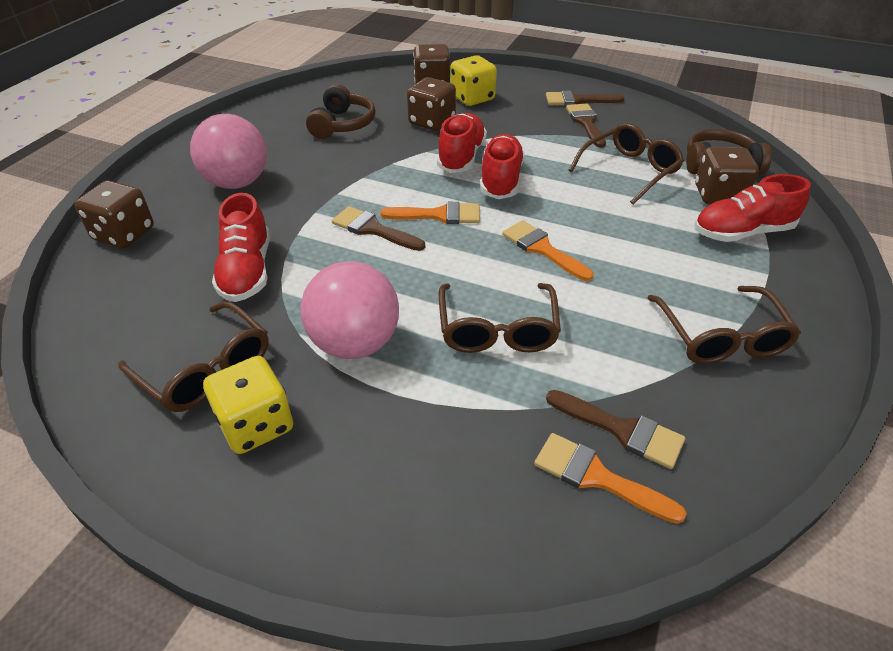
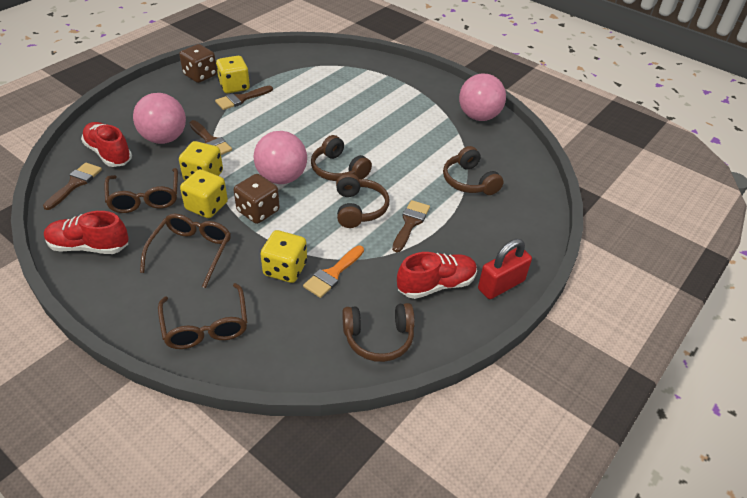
brown dice: [75,180,154,248] [407,77,456,131] [413,44,450,84] [695,147,759,205] = 4 -> [179,44,217,83] [234,174,280,224] = 2
brown glasses: [118,301,269,412] [439,283,561,353] [569,123,684,205] [648,286,801,364] = 4 -> [104,168,178,213] [140,214,231,288] [158,283,247,349] = 3
brown headphones: [306,84,376,139] [686,129,772,175] = 2 -> [311,135,372,181] [336,173,390,228] [342,303,415,362] [443,146,504,195] = 4
orange brush: [380,202,480,224] [502,220,593,281] [534,433,687,524] = 3 -> [303,246,364,298] = 1
pink ball: [190,114,267,189] [300,261,399,359] = 2 -> [133,93,186,144] [254,131,307,184] [459,73,506,121] = 3
red padlock: none = 0 -> [478,239,532,299] = 1
red shoe: [212,193,270,302] [437,113,487,173] [481,134,525,199] [694,174,811,242] = 4 -> [44,211,129,254] [81,122,132,167] [397,252,477,299] = 3
yellow dice: [203,356,293,454] [450,55,497,106] = 2 -> [179,141,223,180] [180,169,228,218] [216,56,250,93] [260,230,307,283] = 4

